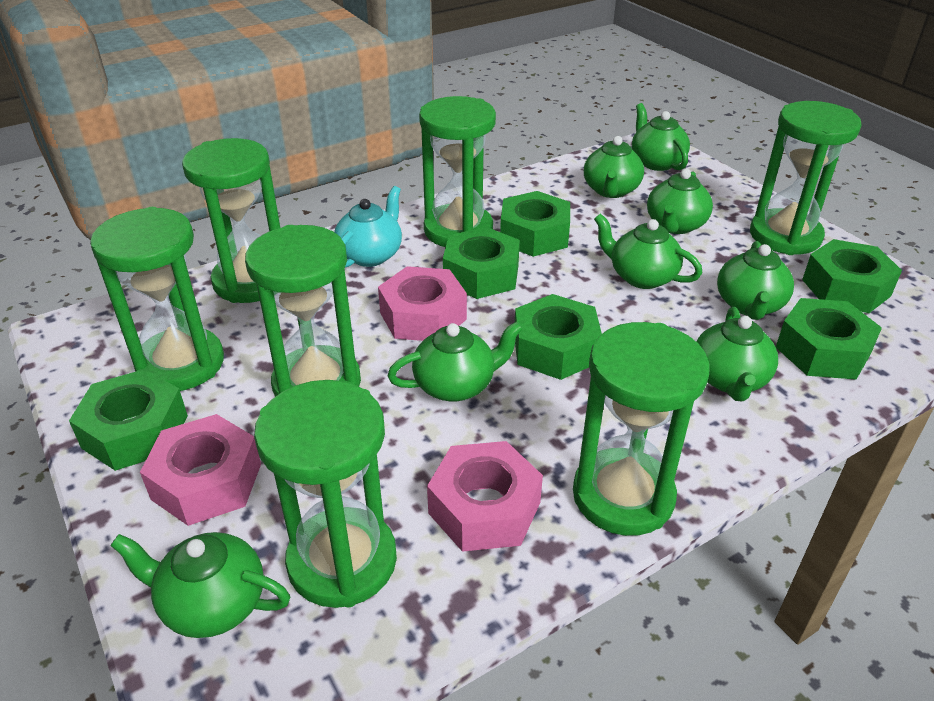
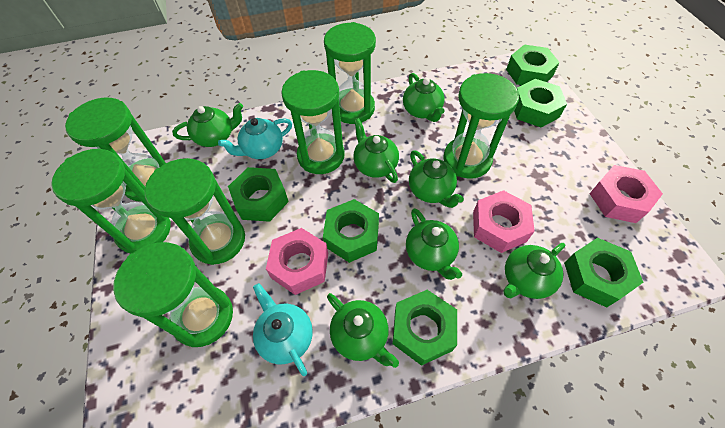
green teapot: [110,532,290,638] [387,321,523,402] [584,136,644,198] [594,213,702,289] [632,103,690,171] [647,169,713,234] [696,307,778,402] [717,241,794,320] = 8 -> [172,103,243,147] [327,293,399,368] [353,118,399,183] [403,73,445,122] [406,208,462,280] [409,150,464,208] [503,243,566,299] = 7
turquoise teapot: [334,186,402,267] = 1 -> [218,118,292,159] [253,283,313,376] = 2

